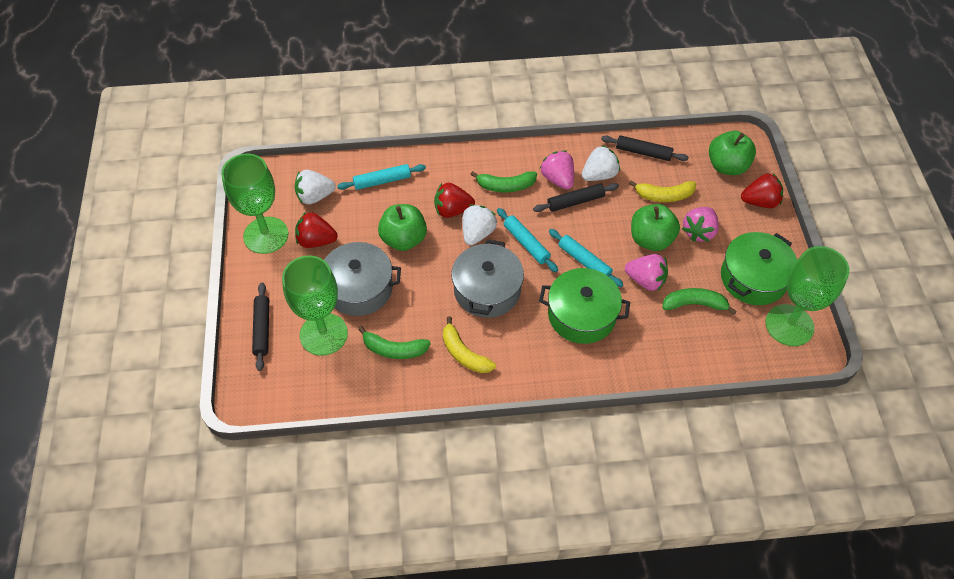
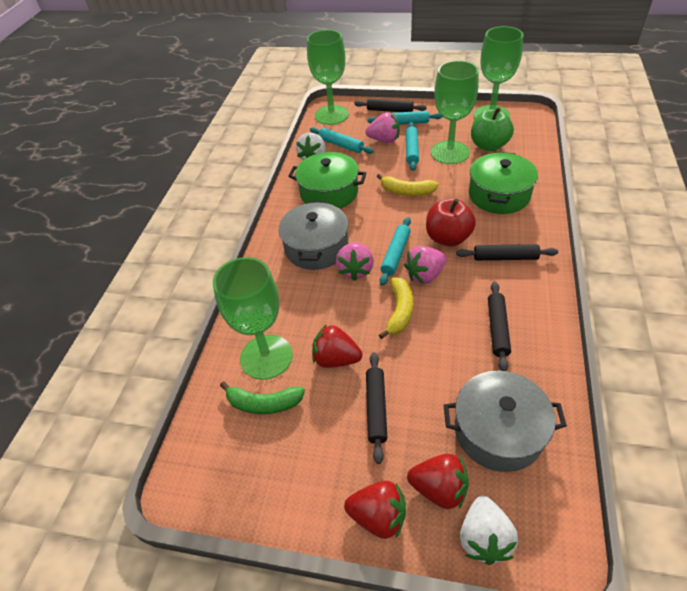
black rolling pin: [252,283,269,371] [533,183,619,212] [601,135,689,161] = 3 -> [354,98,427,112] [366,352,387,464] [456,244,558,260] [488,281,511,371] = 4
green apple: [378,204,427,251] [631,204,680,251] [709,131,756,175] = 3 -> [471,107,514,151] = 1
green banana: [358,326,431,359] [470,171,537,192] [662,288,737,315] = 3 -> [220,381,305,414] = 1
green goblet: [221,154,289,254] [282,255,348,356] [766,246,850,346] = 3 -> [213,257,293,380] [307,30,349,125] [431,60,479,164] [473,26,523,119] = 4
red apple: none = 0 -> [426,198,476,247] = 1
turquoise rolling pin: [337,164,426,190] [497,208,558,272] [549,229,624,287] = 3 -> [310,127,374,154] [368,111,443,125] [380,217,411,286] [406,122,419,171] = 4
white strawberry: [294,170,336,205] [463,204,497,245] [582,145,620,181] = 3 -> [296,132,326,160] [460,496,518,565] = 2

